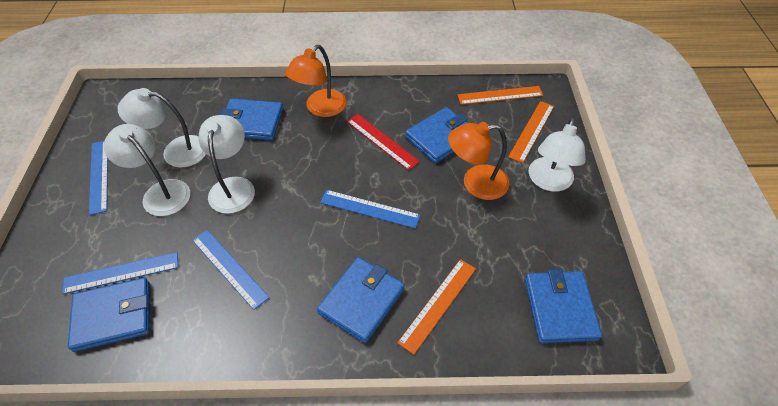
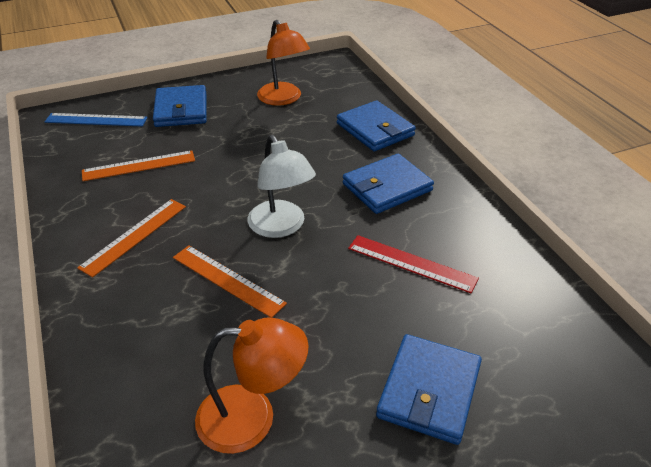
blue ruler: [62,252,178,294] [89,141,108,215] [192,230,270,310] [320,190,420,229] = 4 -> [45,113,147,127] = 1
blue wallet: [68,278,150,352] [220,99,284,140] [317,257,405,343] [405,107,467,163] [525,269,602,343] = 5 -> [153,85,207,127] [337,100,416,151] [343,154,434,214] [376,334,482,445] = 4
white lamp: [104,124,190,216] [118,88,206,168] [199,115,255,214] [529,117,586,192] = 4 -> [248,135,316,238] = 1

